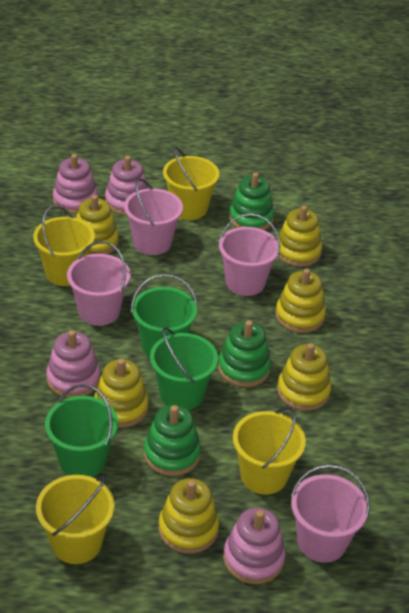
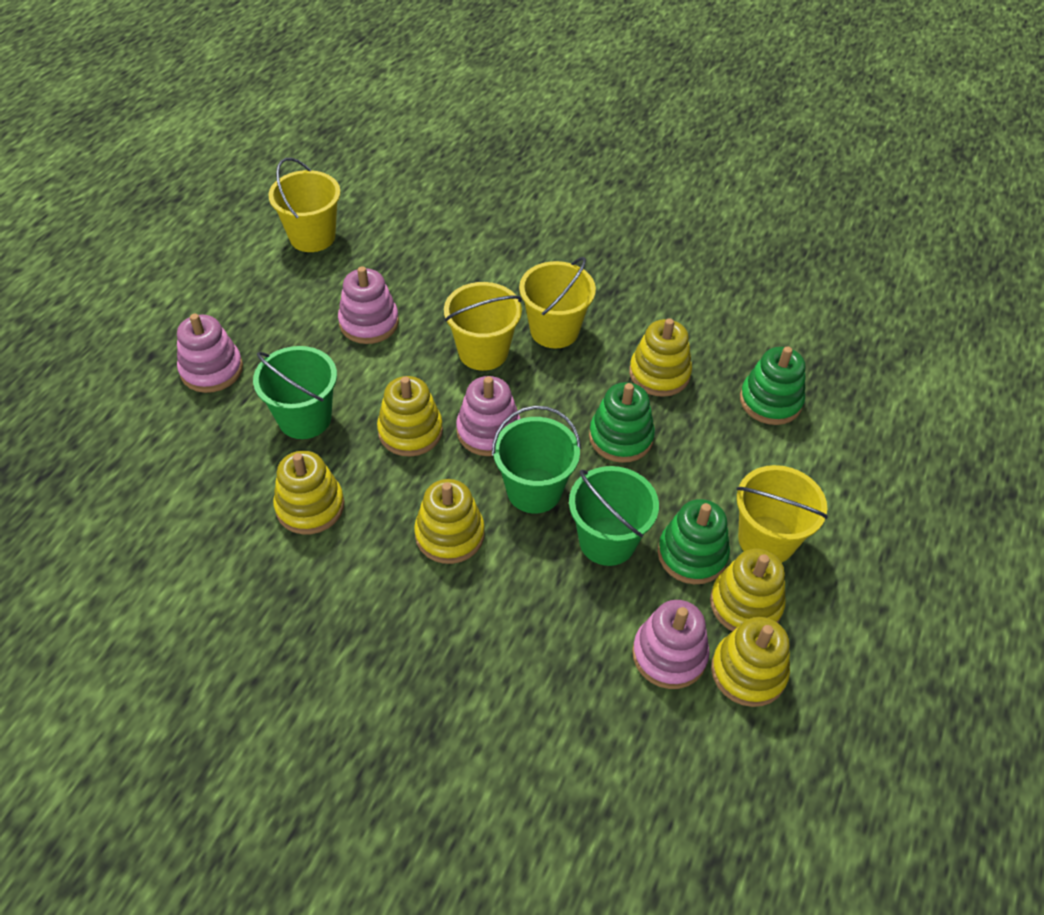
pink bucket: [67,241,131,326] [124,179,183,255] [219,213,280,296] [291,465,370,562] = 4 -> none = 0

